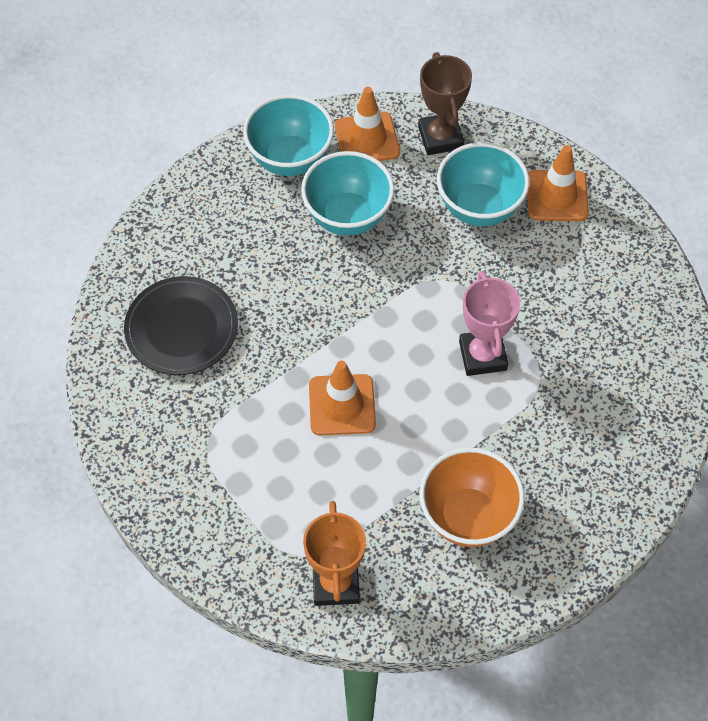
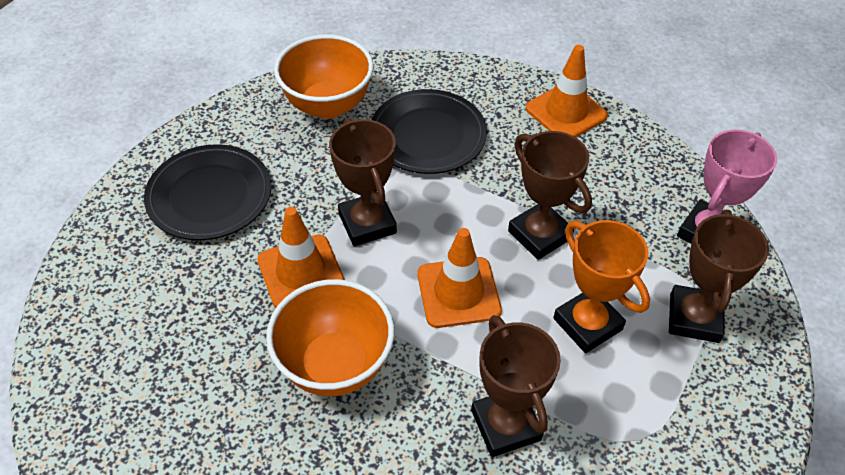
black plate: [124,276,238,375] = 1 -> [144,144,271,240] [371,89,487,174] = 2
brown trophy: [418,52,472,155] = 1 -> [329,118,397,246] [471,315,561,457] [508,131,592,260] [669,210,769,343] = 4
orange bowl: [420,447,525,547] = 1 -> [266,279,394,396] [274,35,374,119] = 2
turquoise bowl: [243,94,334,176] [301,151,394,236] [437,142,530,226] = 3 -> none = 0

